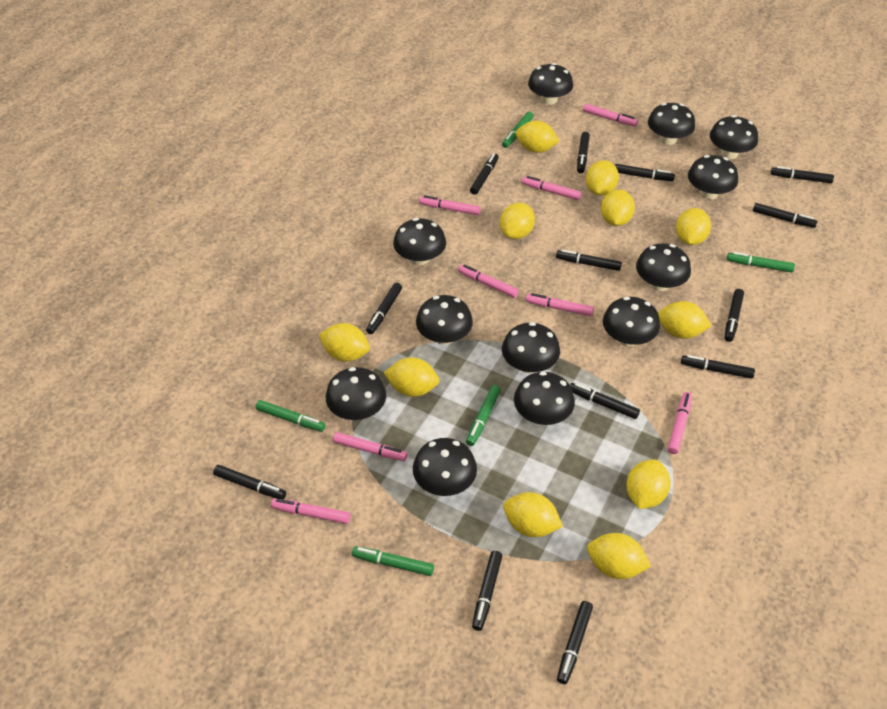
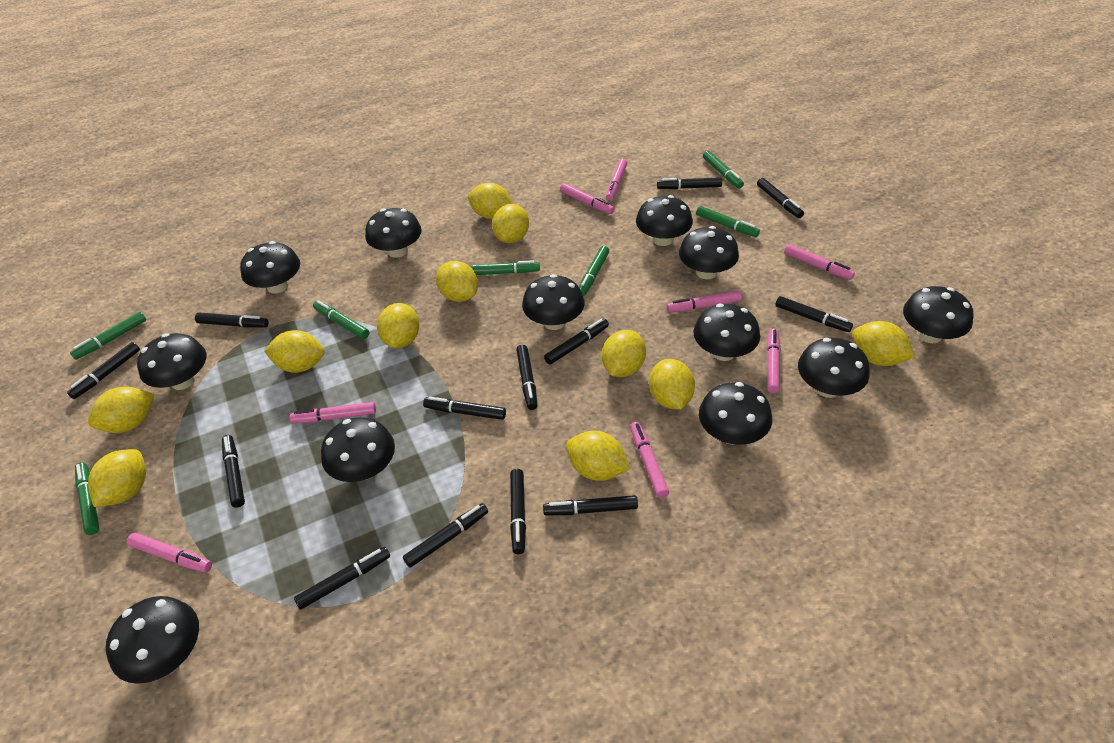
green marker: [256,400,326,432] [352,546,434,576] [466,385,501,446] [502,112,533,148] [727,252,795,272] = 5 -> [70,312,146,360] [75,462,99,535] [313,300,369,339] [469,260,540,275] [579,246,609,296] [696,206,760,237] [703,151,744,189] = 7

